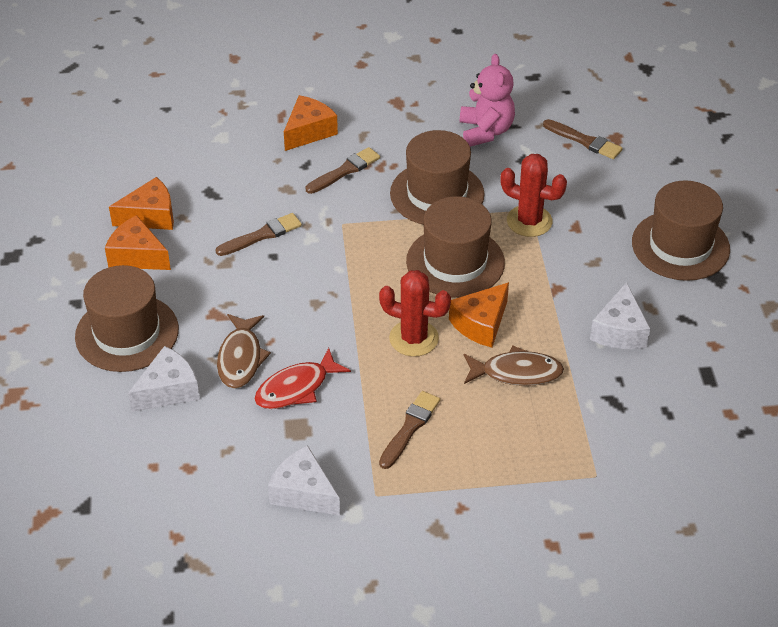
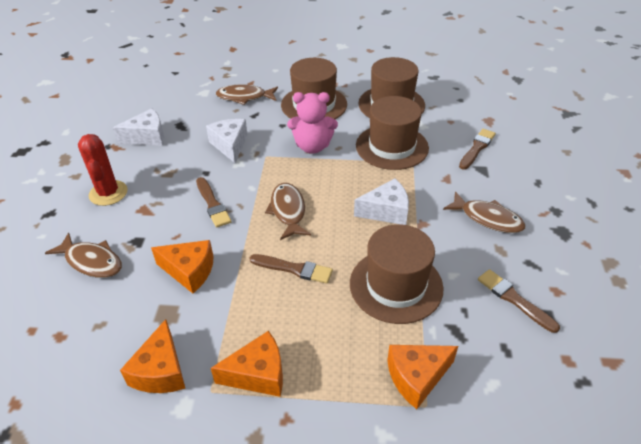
brown fish: [217,314,271,389] [464,346,564,386] = 2 -> [45,233,122,278] [216,84,278,105] [265,183,311,240] [443,191,525,233] = 4
red cactus: [379,270,451,357] [500,154,567,237] = 2 -> [78,134,128,206] = 1
red fish: [254,348,351,409] = 1 -> none = 0

